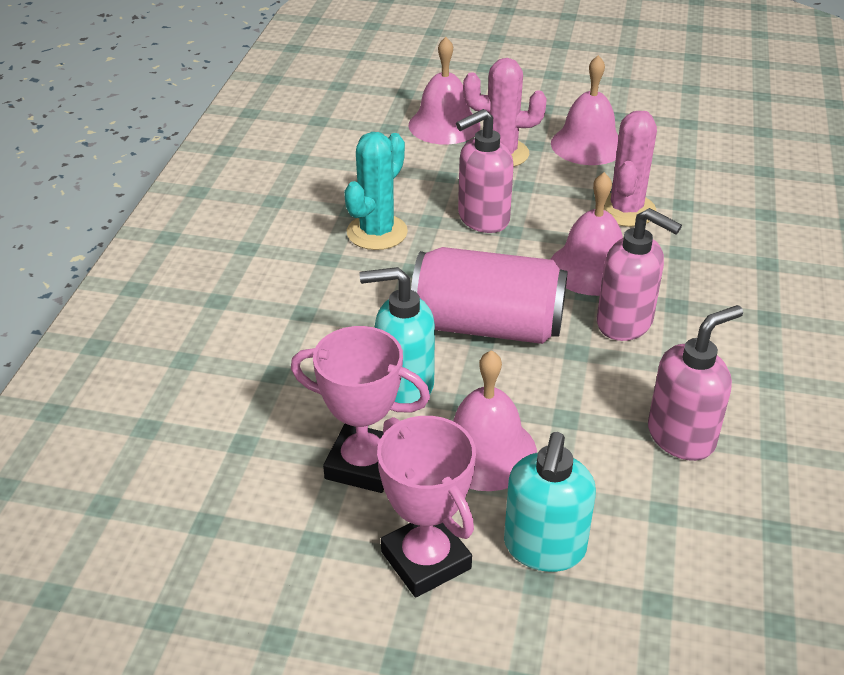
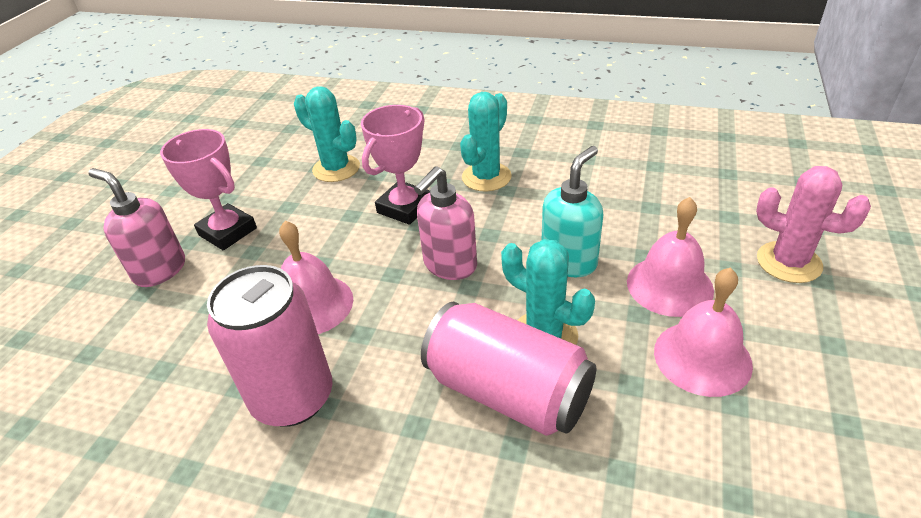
pink bell: [409,37,480,145] [453,350,537,491] [550,172,623,296] [551,55,619,165] = 4 -> [279,221,353,334] [627,197,714,317] [654,268,753,397] = 3
pink cactus: [463,58,547,167] [604,111,657,227] = 2 -> [756,166,871,283] = 1
pink can: [411,247,568,344] = 1 -> [207,265,332,427] [421,302,596,436] = 2
pink soap dispenser: [456,109,514,233] [597,208,682,341] [648,305,743,461] = 3 -> [88,168,185,287] [414,166,477,280] = 2
turquoise cactus: [344,132,408,250] = 1 -> [294,86,360,182] [460,92,512,192] [501,239,595,345] = 3
turquoise soap dispenser: [359,267,435,403] [504,432,596,572] = 2 -> [542,146,603,277] = 1

